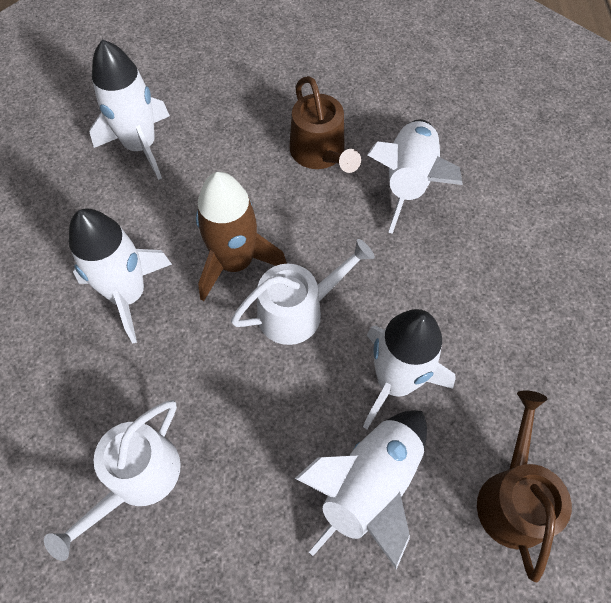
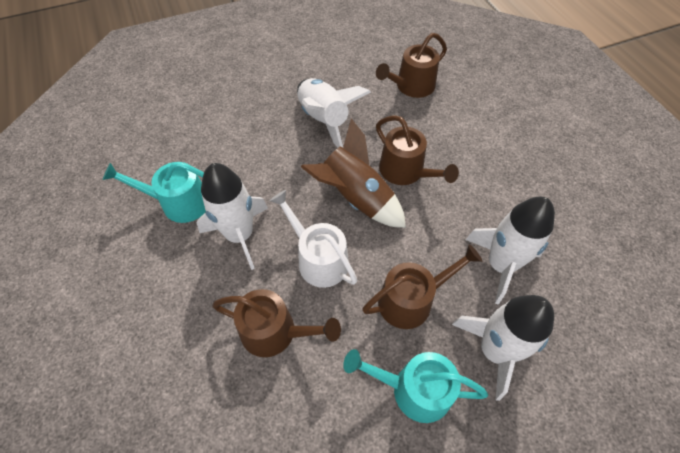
brown watering can: [289,76,361,173] [477,390,572,582] = 2 -> [212,289,341,357] [362,244,482,329] [376,33,447,98] [376,115,459,185] = 4
turquoise watering can: none = 0 -> [103,162,206,223] [343,349,488,423] = 2
white rocket: [69,208,172,344] [89,39,170,180] [295,411,427,570] [363,309,455,429] [367,119,463,234] = 5 -> [197,163,268,270] [297,78,371,148] [452,295,554,401] [465,197,555,305] = 4
white watering can: [44,400,181,561] [231,239,375,345] = 2 -> [270,190,357,288] = 1

